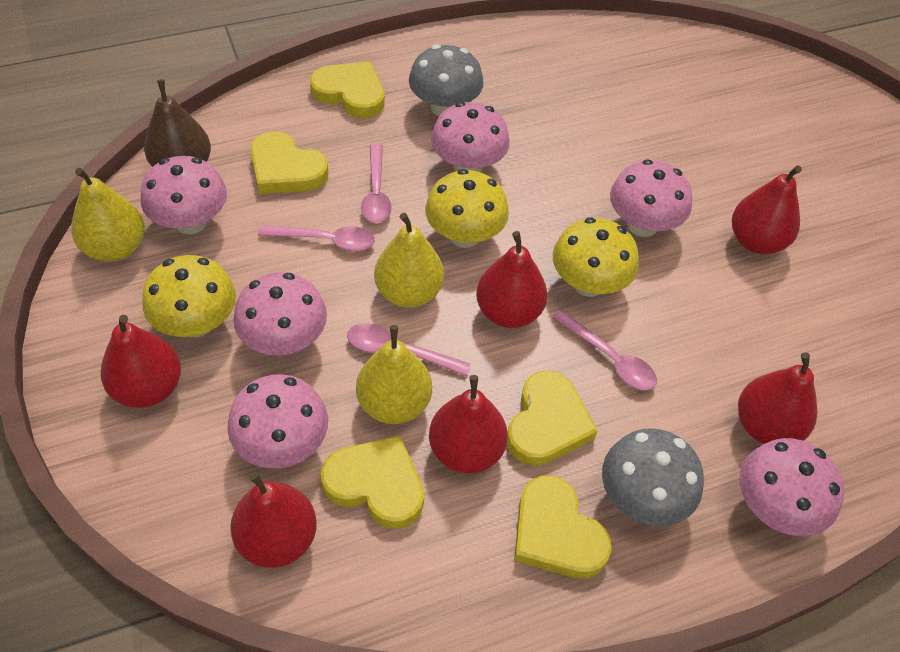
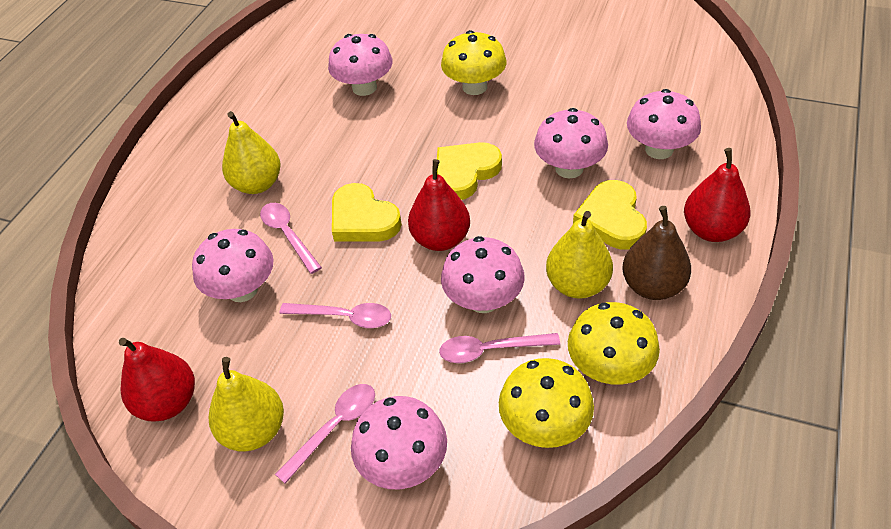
grey mushroom: [409,44,484,116] [602,428,704,527] = 2 -> none = 0
red pear: [101,315,181,408] [230,472,317,568] [429,375,508,474] [476,231,547,328] [732,166,802,254] [738,352,817,444] = 6 -> [119,338,195,422] [408,159,470,251] [684,148,751,242] = 3
yellow heart: [250,131,329,194] [310,61,385,118] [321,435,424,529] [507,370,598,466] [514,475,612,579] = 5 -> [332,183,402,241] [437,142,502,200] [573,180,647,250] = 3

